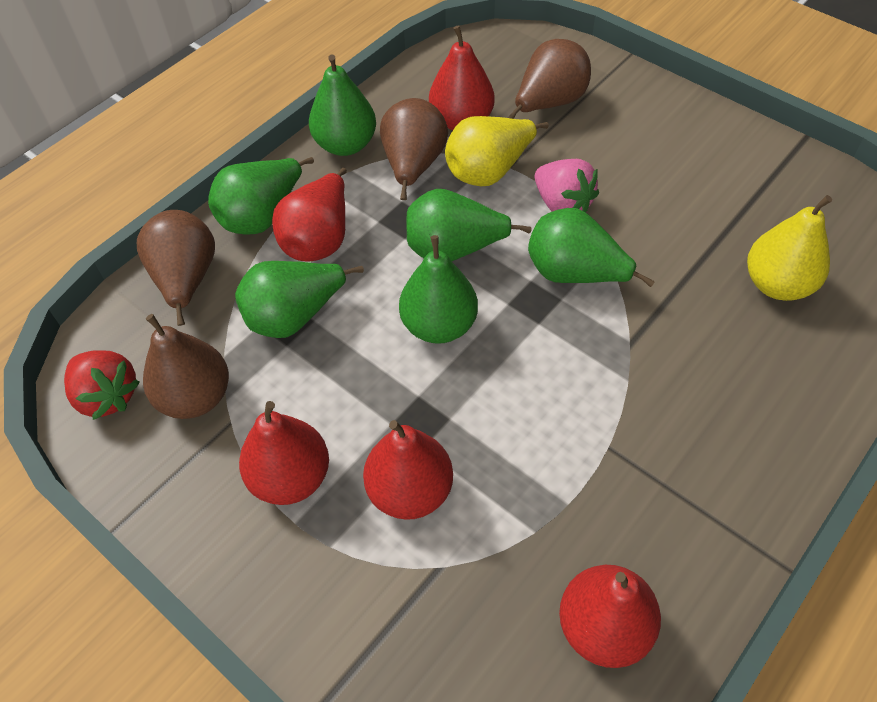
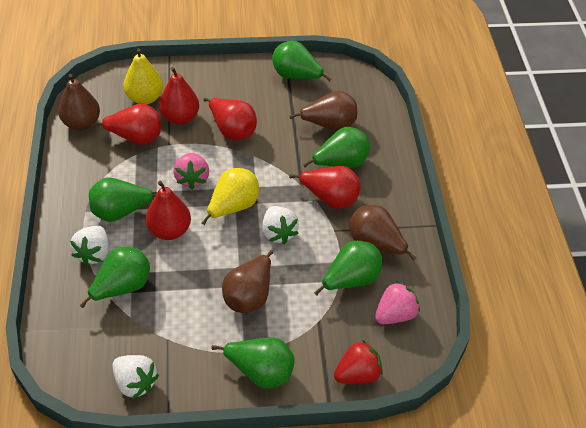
pink strawberry: [535,159,599,212] = 1 -> [173,153,209,189] [375,281,420,324] = 2
white strawberry: none = 0 -> [70,226,109,266] [112,355,159,399] [262,206,299,244] = 3

